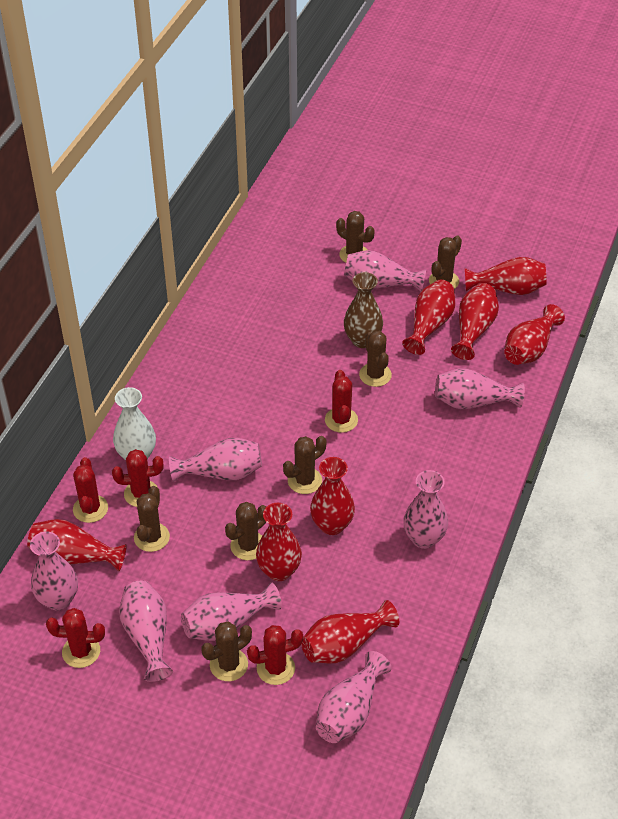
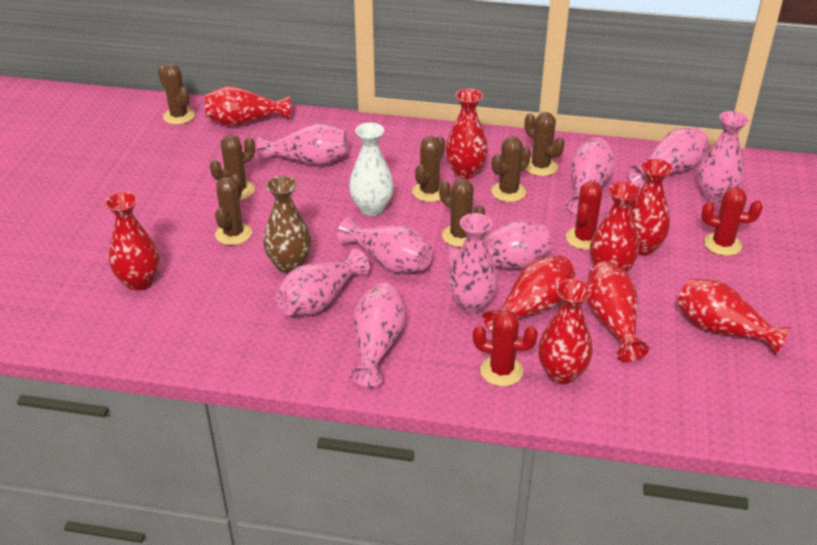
pink vase: [30,532,78,610] [119,580,173,682] [169,438,262,482] [181,583,282,641] [316,651,391,743] [344,250,426,292] [403,470,448,549] [435,368,525,409] = 8 -> [257,123,348,165] [275,249,370,316] [337,217,432,274] [349,283,405,387] [447,221,551,269] [448,213,498,314] [566,137,615,215] [627,128,709,189] [698,111,749,204] = 9
red cactus: [46,608,105,668] [73,457,108,523] [112,449,163,507] [247,625,303,685] [325,370,358,432] = 5 -> [473,310,538,386] [566,181,602,250] [701,187,763,256] = 3
red vase: [27,519,127,571] [256,503,302,581] [301,600,399,663] [310,457,355,535] [402,280,455,355] [451,283,499,360] [465,257,546,295] [504,304,565,365] = 8 -> [105,192,159,291] [205,86,290,126] [445,88,488,179] [483,255,575,332] [538,279,593,384] [586,261,649,362] [590,182,640,272] [630,159,673,255] [676,279,791,355] = 9

